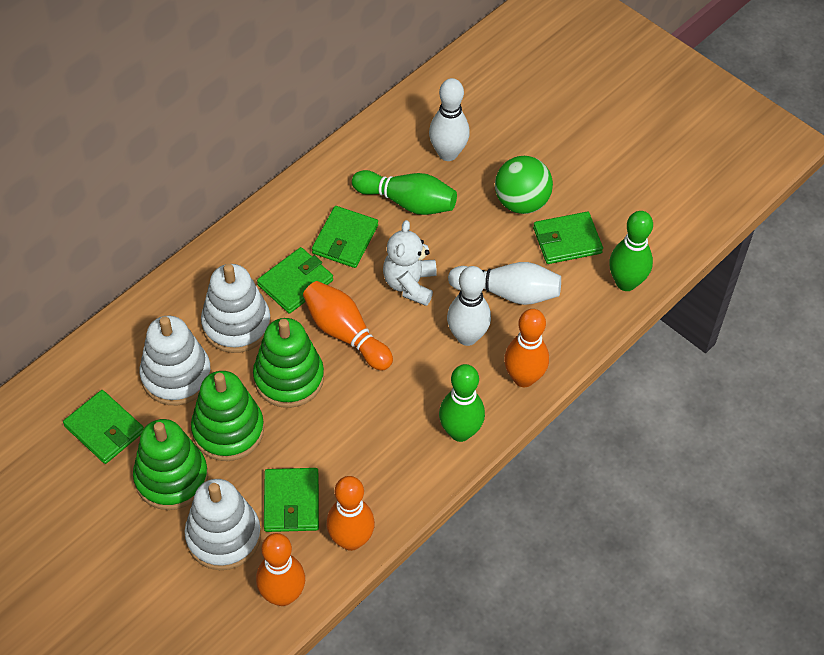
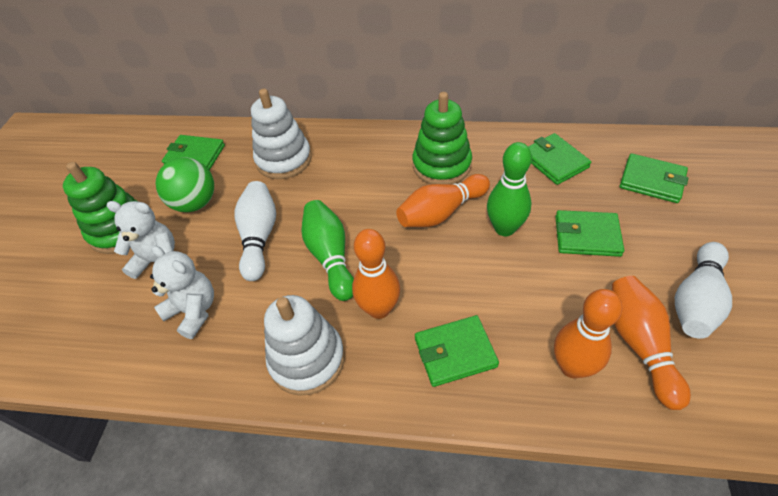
green bowling pin: [352,170,457,215] [439,364,485,442] [609,211,653,291] = 3 -> [301,200,354,301] [487,142,532,236] = 2
green stacking toy: [133,419,208,510] [191,371,264,461] [253,318,324,408] = 3 -> [63,162,137,254] [412,92,472,184] = 2
white bowling pin: [429,78,470,161] [447,266,491,346] [448,262,561,305] = 3 -> [234,181,276,281] [675,242,732,339] = 2
white stacking toy: [139,316,212,405] [184,479,261,570] [201,264,271,353] = 3 -> [251,89,312,179] [264,295,345,396] = 2
white teddy bear: [383,220,437,306] = 1 -> [107,201,175,279] [150,245,214,339] = 2

